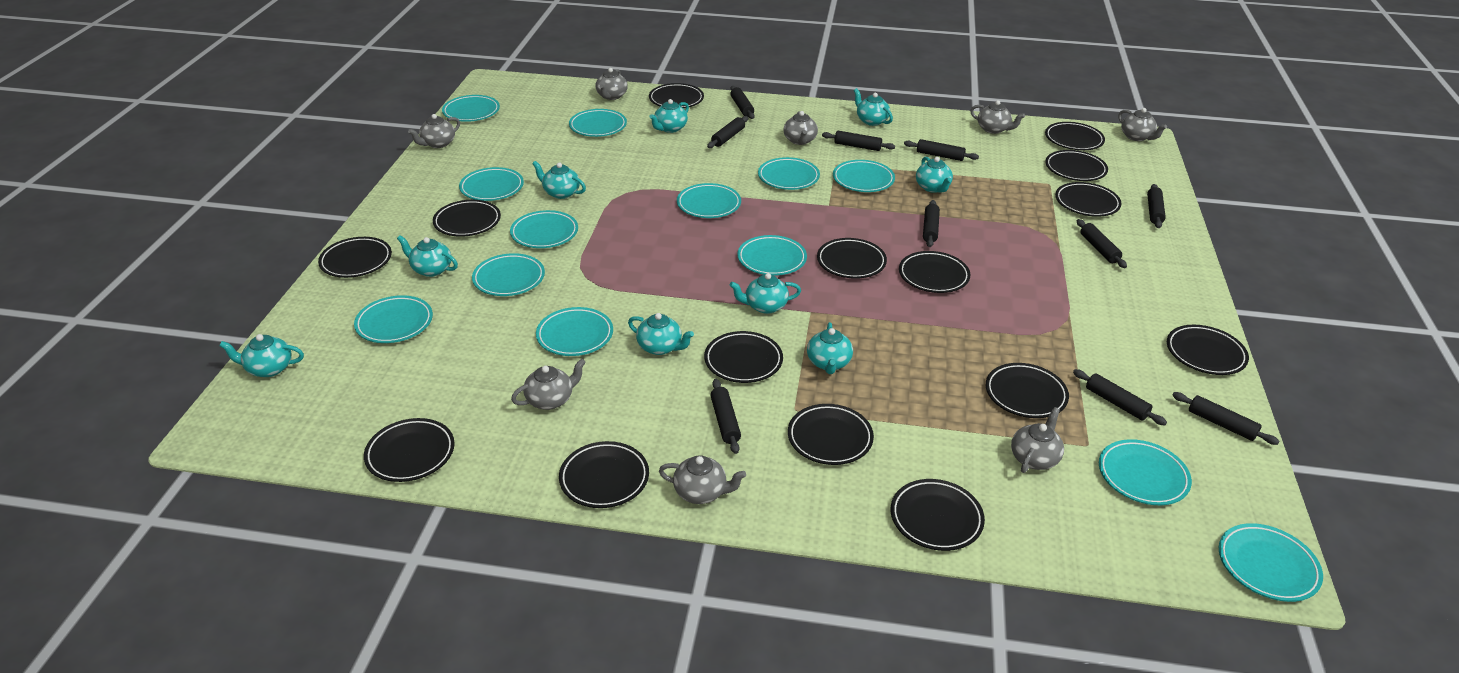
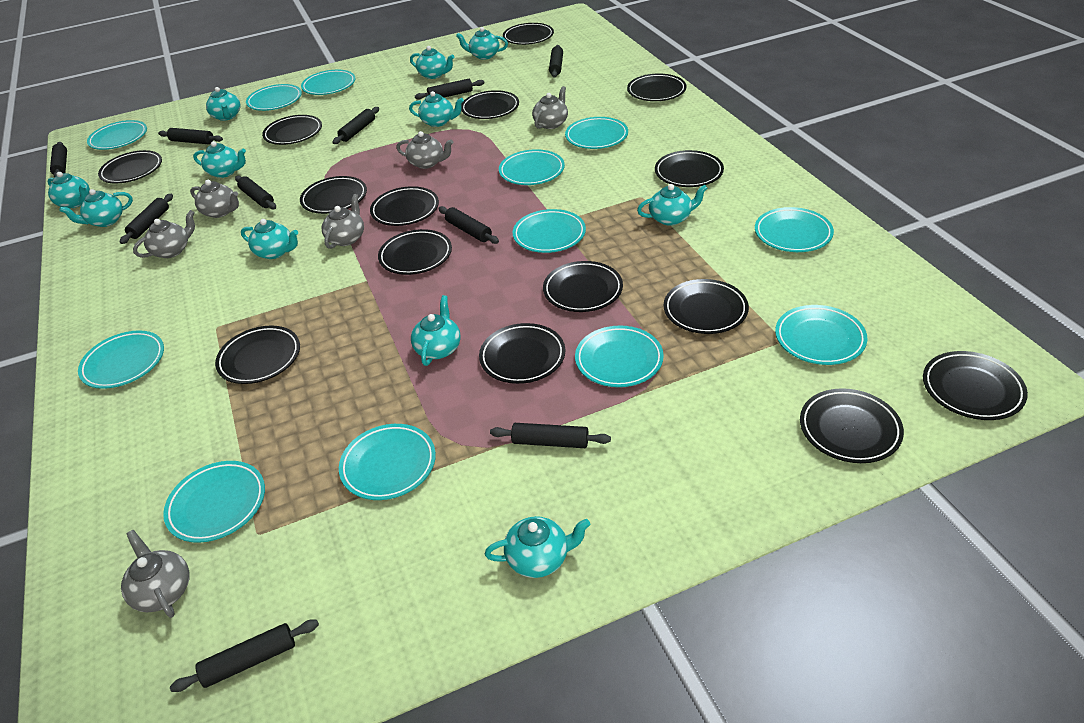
grey teapot: [408,114,460,148] [511,359,586,410] [596,68,628,100] [659,455,746,504] [784,111,818,145] [970,100,1025,134] [1011,407,1064,473] [1118,108,1167,141] = 8 -> [121,530,189,618] [133,210,195,258] [190,180,239,218] [322,194,364,249] [396,131,453,169] [532,86,568,129] = 6
turquoise plate: [354,295,433,343] [442,95,500,122] [459,167,524,201] [472,253,545,296] [510,210,578,248] [536,307,613,356] [569,109,627,137] [677,183,741,218] [738,235,807,276] [758,157,820,190] [833,160,895,192] [1099,439,1192,505] [1219,523,1323,602] = 13 -> [78,330,164,389] [87,120,147,150] [163,461,265,543] [246,84,302,111] [301,70,356,95] [339,424,436,500] [499,149,565,185] [513,209,586,253] [565,117,628,149] [575,326,664,387] [755,207,834,252] [775,305,867,365] = 12
turquoise teapot: [219,334,304,377] [397,235,458,277] [532,161,586,199] [628,313,694,355] [649,99,689,133] [730,273,801,314] [807,322,853,374] [854,88,893,126] [916,157,953,193] = 9 -> [47,172,90,208] [59,189,133,227] [193,141,246,178] [206,87,241,121] [241,219,298,259] [409,91,464,127] [410,46,454,79] [411,295,461,366] [456,27,508,60] [485,516,590,578] [637,184,708,226] = 11

